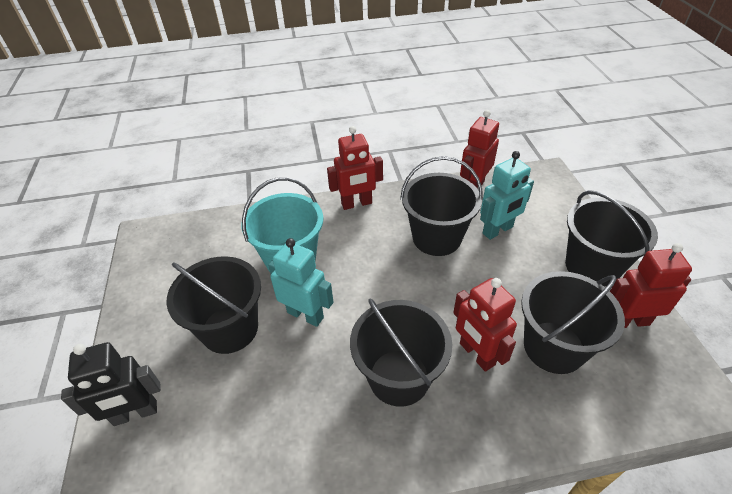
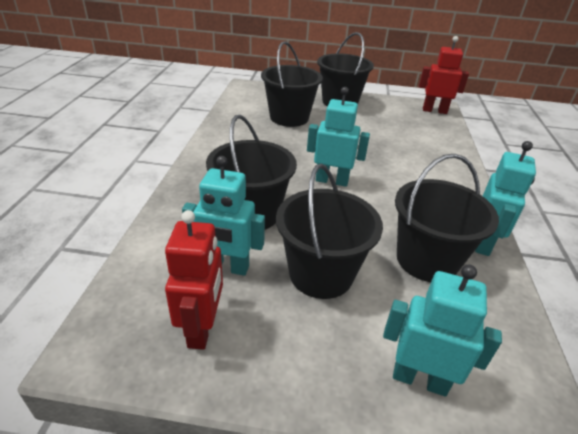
black robot: [61,342,161,426] = 1 -> none = 0
red robot: [327,126,383,210] [453,278,517,372] [460,110,499,189] [610,243,692,328] = 4 -> [165,210,223,350] [419,36,469,114] = 2
turquoise bucket: [241,177,323,272] = 1 -> none = 0
turquoise robot: [268,238,333,327] [480,151,534,240] = 2 -> [182,156,265,276] [307,87,370,187] [383,265,502,397] [475,141,536,256] = 4

